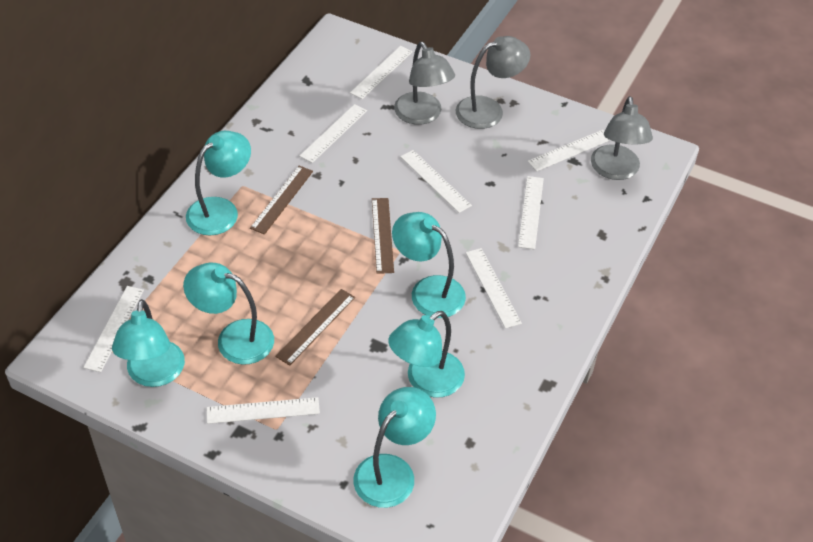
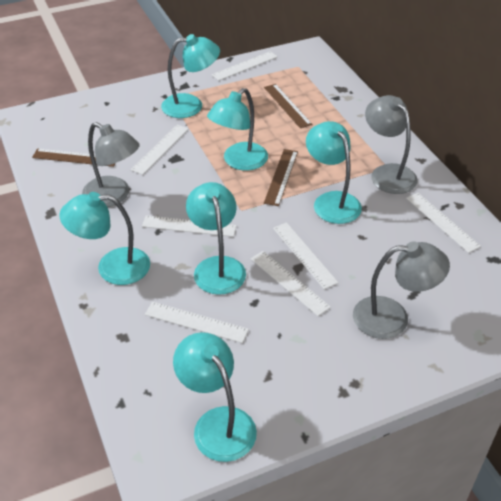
white ruler: [83,286,144,372] [207,397,320,424] [299,104,367,163] [350,46,413,99] [400,150,472,213] [466,248,522,329] [518,176,544,250] [528,130,610,172] = 8 -> [131,125,189,175] [142,215,236,237] [145,302,249,343] [211,51,278,81] [250,251,331,316] [273,222,339,289] [406,193,481,253] = 7

